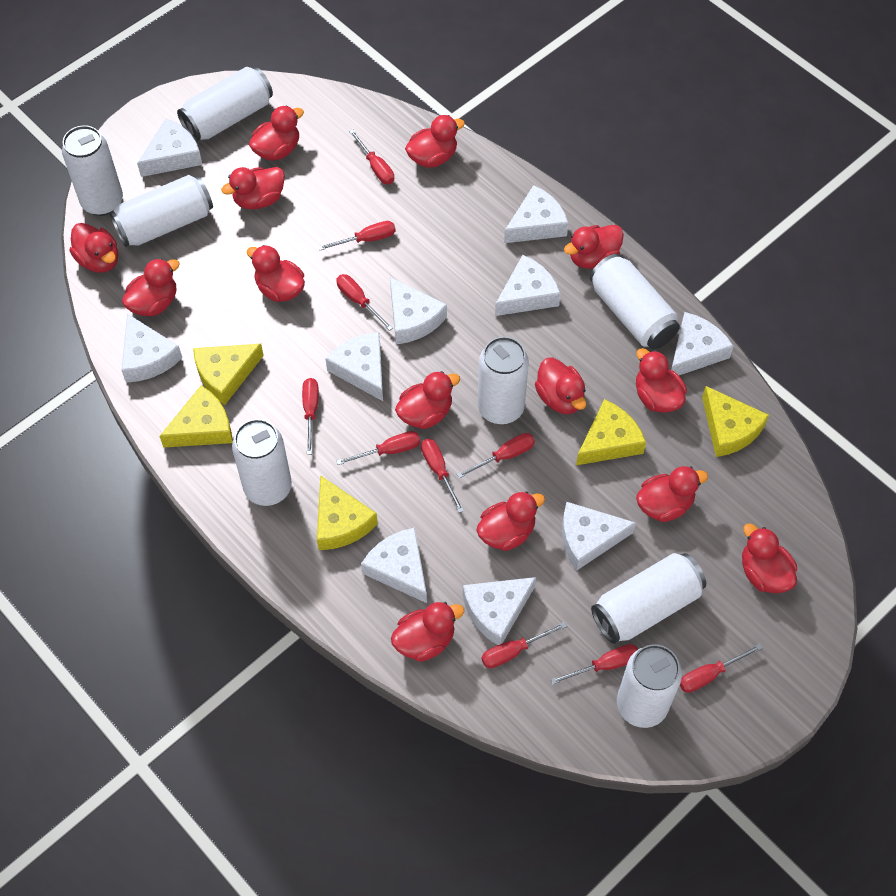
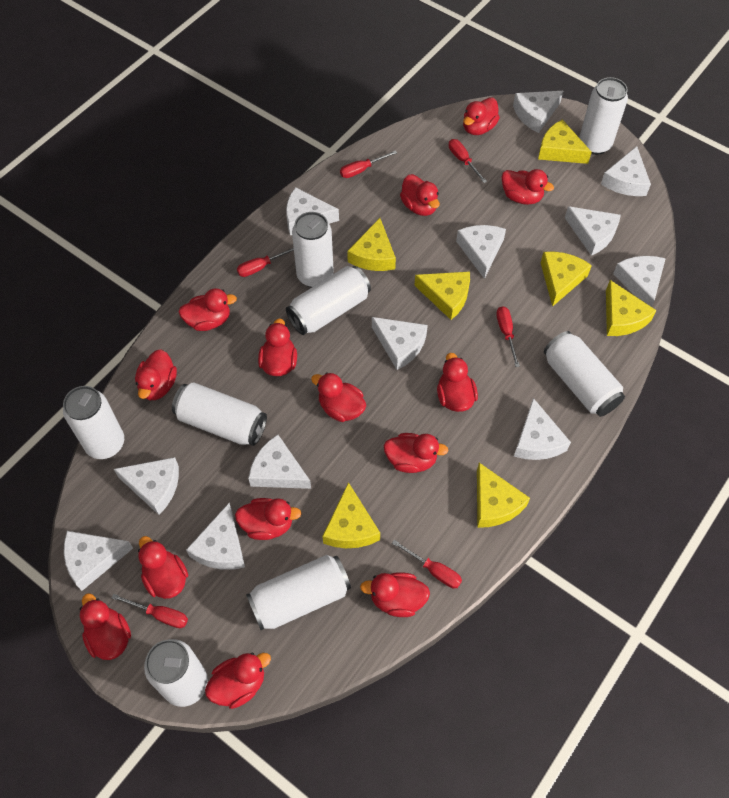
red screwdriver: [302,378,319,455] [318,221,396,251] [336,274,393,331] [336,431,420,465] [349,130,394,184] [421,439,464,513] [457,433,535,479] [481,622,567,668] [551,644,638,684] [680,644,763,693] = 10 -> [111,594,188,628] [237,247,294,277] [340,150,397,178] [392,540,462,588] [449,139,487,183] [496,306,520,367] = 6
white cheese: [121,314,182,383] [137,118,202,177] [325,332,383,401] [361,528,427,603] [390,277,447,344] [463,577,536,645] [495,255,561,316] [504,185,568,243] [562,502,636,571] [671,312,734,375] = 10 -> [64,531,133,591] [114,457,179,515] [186,503,245,570] [248,435,311,489] [286,187,339,235] [372,317,428,370] [456,225,506,279] [513,91,563,133] [514,398,571,460] [565,206,621,256] [601,146,651,196] [613,256,666,307] = 12
yellow cheese: [159,385,233,448] [193,344,264,405] [317,475,378,550] [576,399,646,465] [702,386,769,457] = 5 -> [322,482,380,548] [347,218,396,271] [414,272,470,320] [477,463,530,528] [538,119,592,164] [541,252,592,307] [606,280,656,336] = 7

